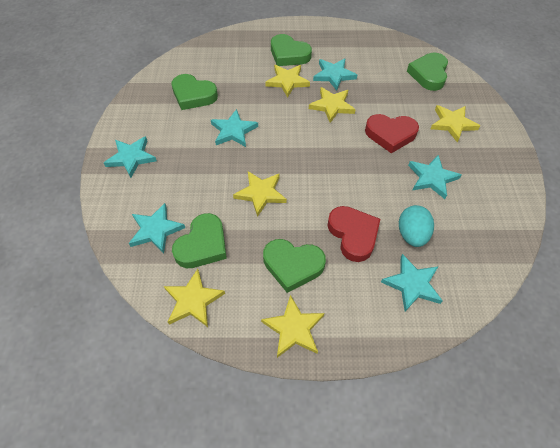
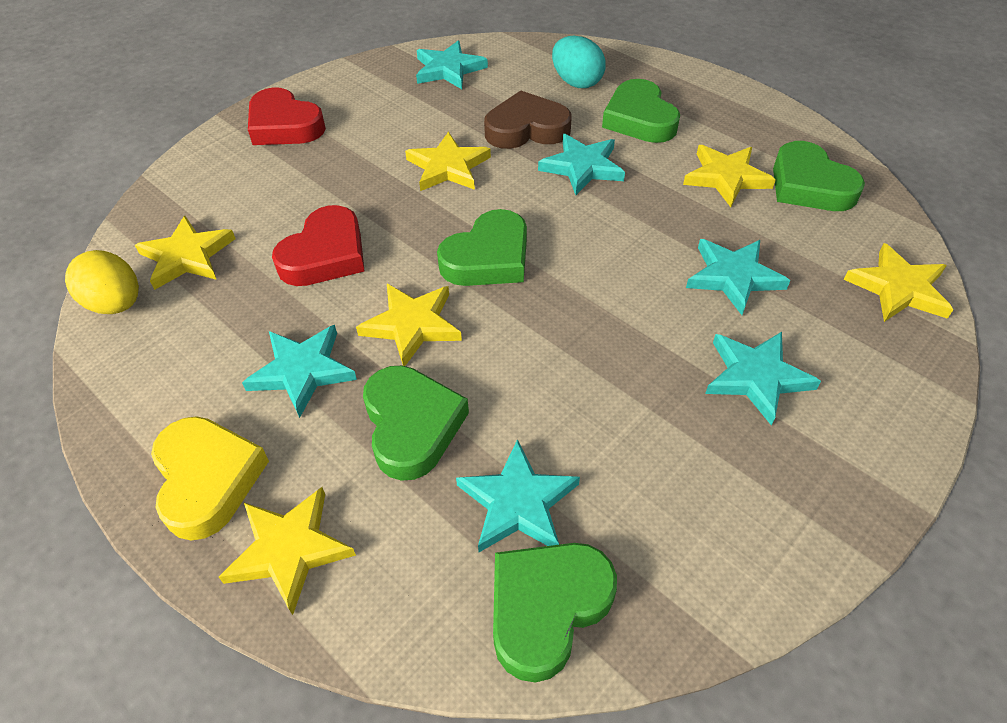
brown heart: none = 0 -> [484,90,572,149] = 1
yellow egg: none = 0 -> [65,250,139,314] = 1
yellow heart: none = 0 -> [151,416,269,541] = 1

